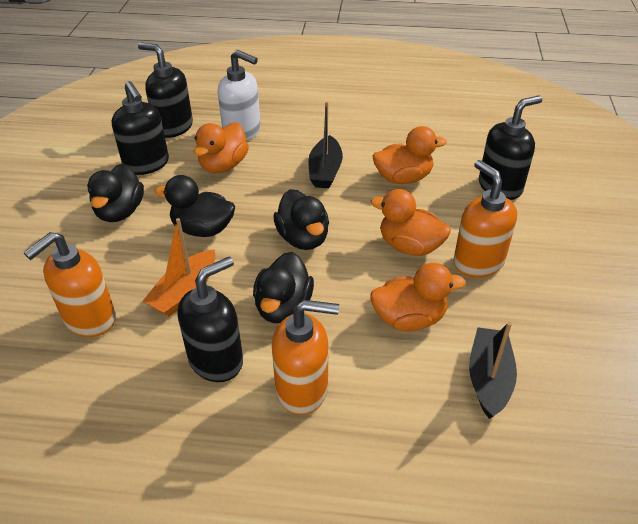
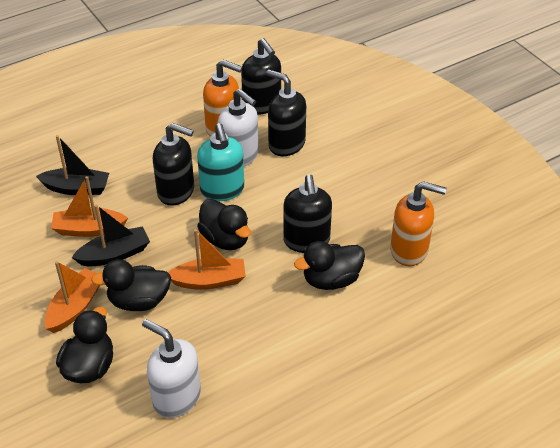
orange boat: [143,218,216,317] = 1 -> [45,261,100,333] [51,176,128,237] [168,229,246,290] = 3
orange duck: [193,122,249,173] [370,263,466,331] [371,189,451,256] [373,126,447,184] = 4 -> none = 0
orange soap dispenser: [24,232,116,337] [272,300,339,415] [454,160,517,278] = 3 -> [203,60,242,137] [390,181,447,266] = 2
turquoise soap dispenser: none = 0 -> [197,123,244,201] = 1
white soap dispenser: [218,50,261,141] = 1 -> [142,319,201,418] [218,89,259,166] = 2

